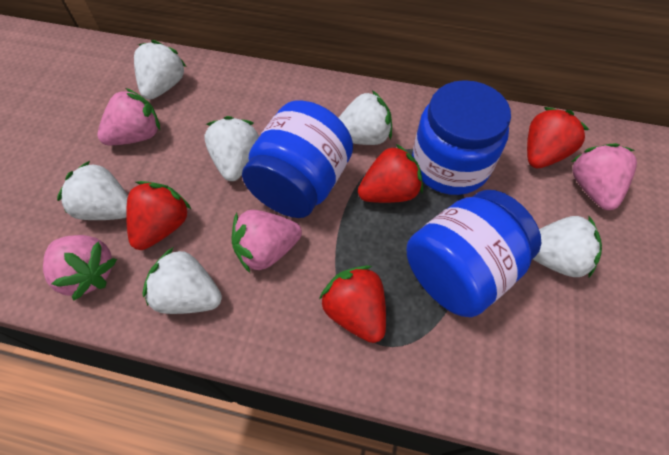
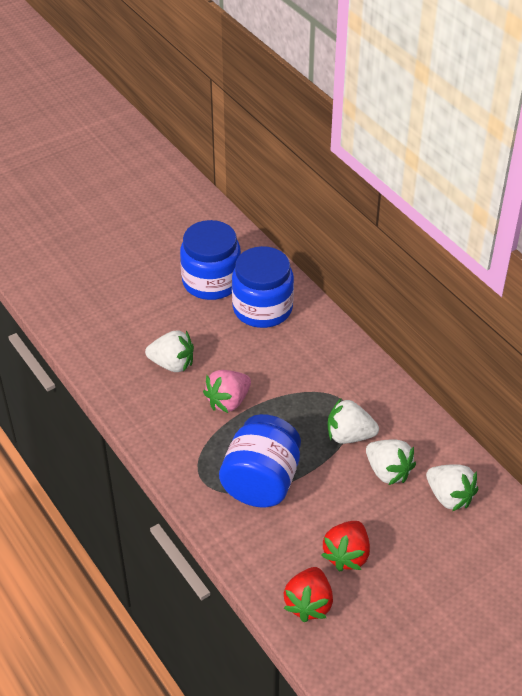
pink strawberry: [43,235,117,301] [98,88,160,145] [232,210,302,273] [571,143,637,210] = 4 -> [203,370,251,413] = 1
red strawberry: [126,181,191,250] [319,265,386,343] [358,144,423,203] [527,107,589,168] = 4 -> [284,567,333,622] [321,521,370,572] = 2
white strawberry: [57,161,128,220] [134,40,187,100] [142,247,222,314] [204,116,259,181] [339,90,392,145] [533,216,602,278] = 6 -> [145,331,194,372] [328,399,379,444] [366,439,416,485] [426,464,478,511] = 4

